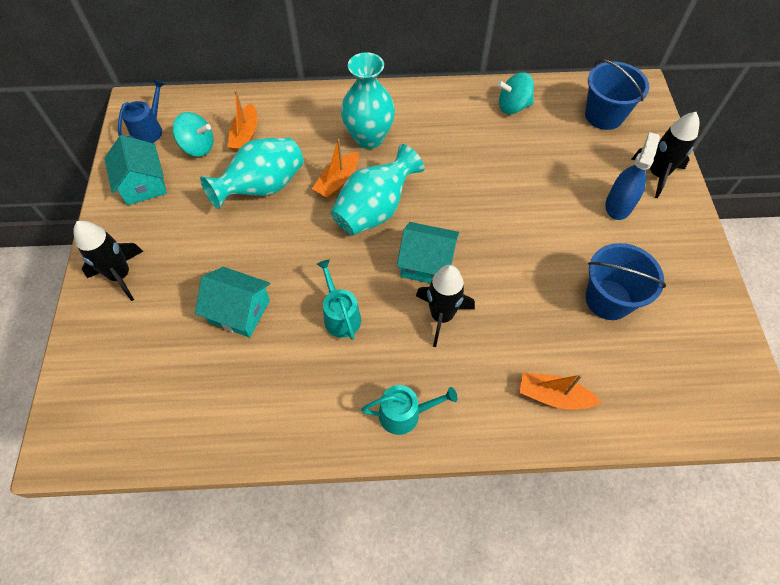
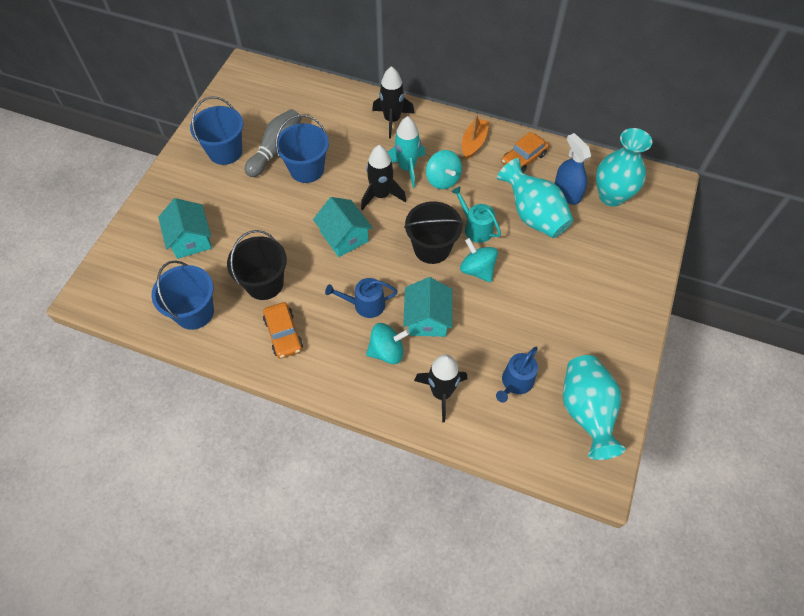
black bucket: none = 0 -> [227,230,287,300] [404,201,463,264] = 2
blue bucket: [585,59,649,130] [585,243,666,320] = 2 -> [151,260,214,330] [190,96,243,165] [275,115,329,183] = 3
blue watering can: [118,79,165,143] = 1 -> [325,278,398,318] [496,347,538,403] = 2
grey bowling pin: none = 0 -> [245,109,301,177] = 1
orange boat: [227,90,257,151] [312,139,359,199] [519,372,601,410] = 3 -> [462,114,489,160] = 1
orange car: none = 0 -> [263,302,303,358] [501,132,549,172] = 2
turquoise rocket: none = 0 -> [388,116,425,188] = 1
turquoise spinning top: [172,112,214,157] [497,72,534,114] = 2 -> [366,323,410,364] [426,150,462,189] [460,238,498,283] = 3
turquoise watering can: [317,260,361,340] [361,385,457,435] = 2 -> [451,186,501,243] = 1

